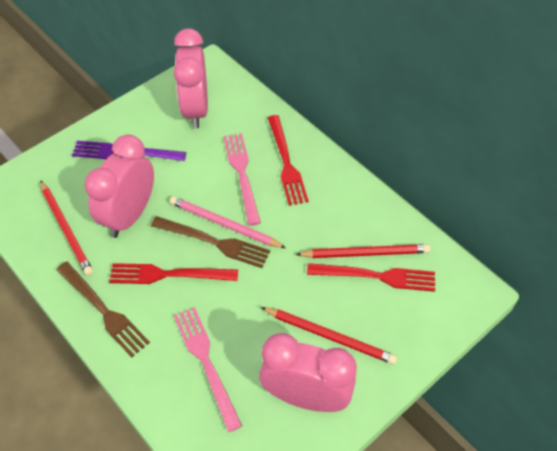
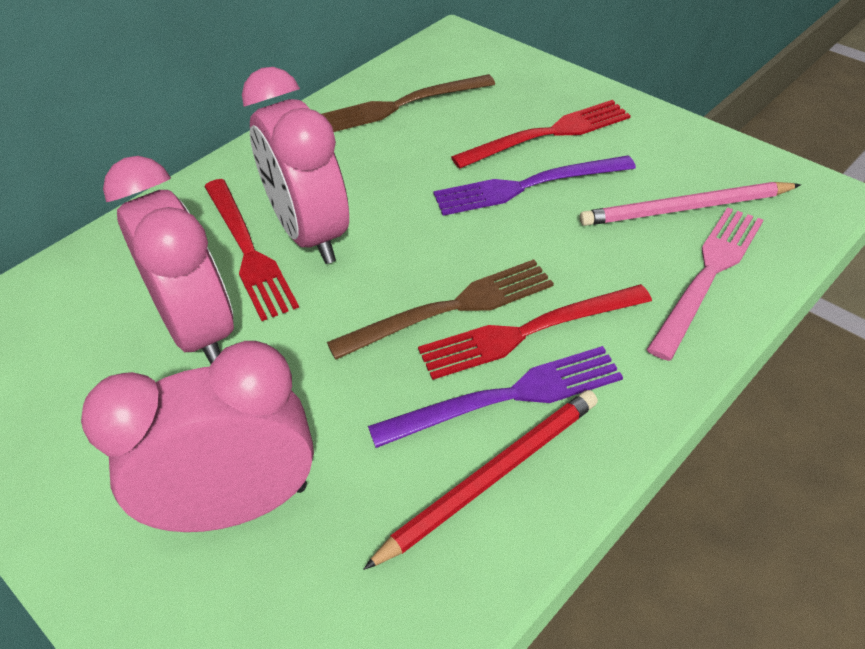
pink fork: [174,307,242,432] [223,133,261,226] = 2 -> [646,207,763,361] = 1
purple fork: [72,141,186,161] = 1 -> [368,346,623,448] [433,155,636,216] = 2
red pencil: [40,180,93,276] [261,307,397,364] [296,244,430,258] = 3 -> [363,390,598,570] = 1

